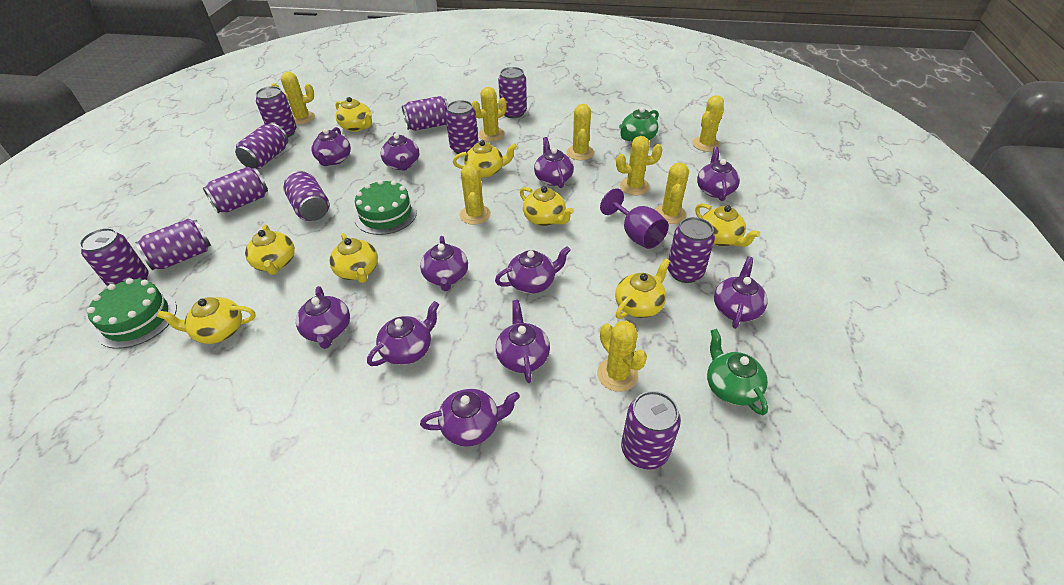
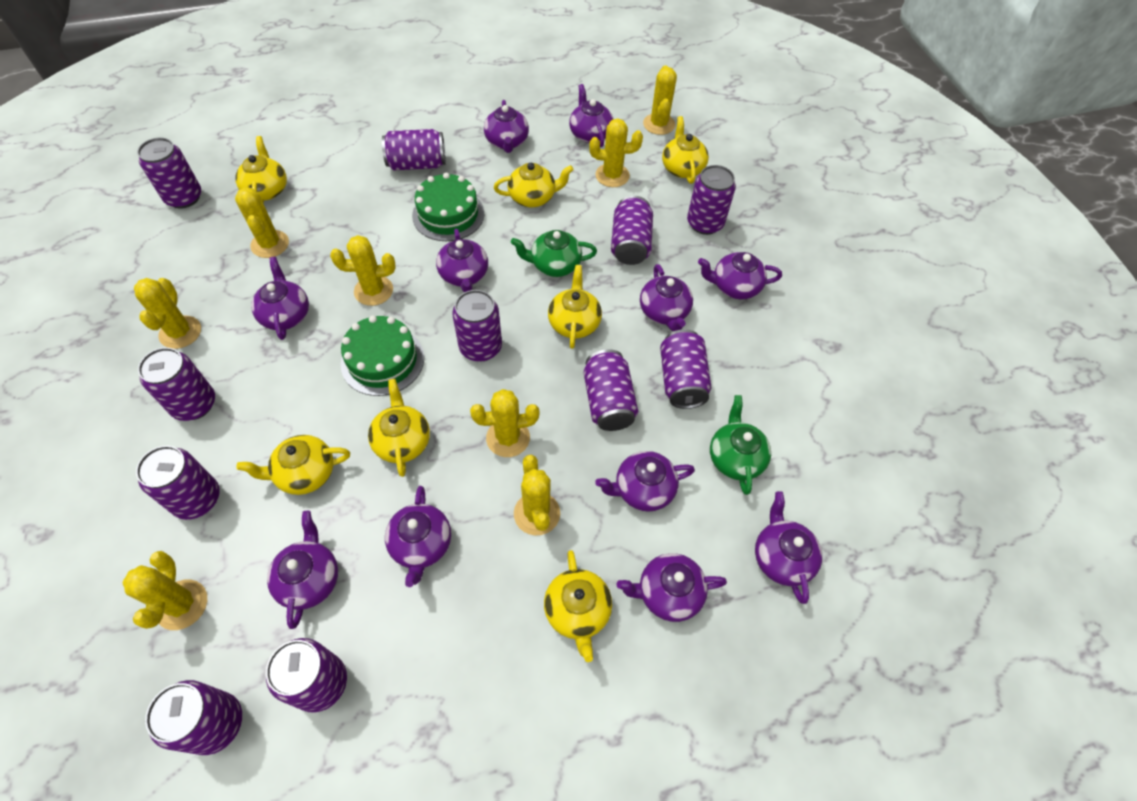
purple goblet: [600,188,669,249] = 1 -> none = 0
yellow teapot: [157,297,256,344] [245,224,295,275] [329,233,378,283] [335,97,372,132] [453,140,517,178] [520,186,574,226] [615,259,670,319] [695,203,760,247] = 8 -> [235,136,287,203] [236,435,350,495] [368,379,430,477] [494,163,574,207] [544,550,612,662] [548,265,602,349] [662,116,709,184] = 7

